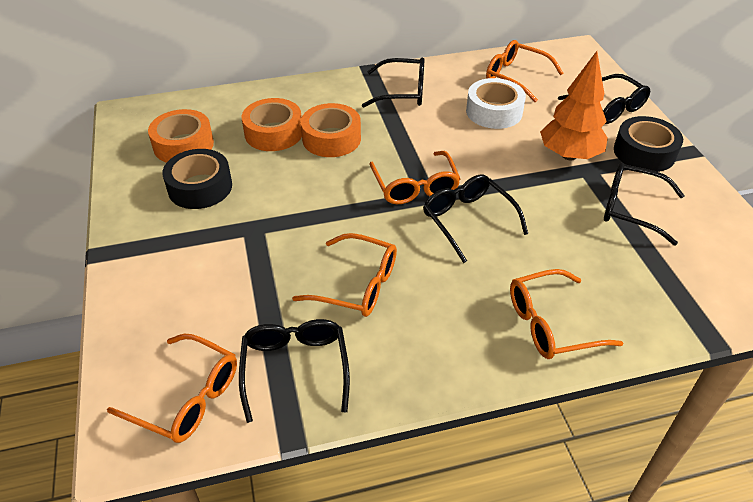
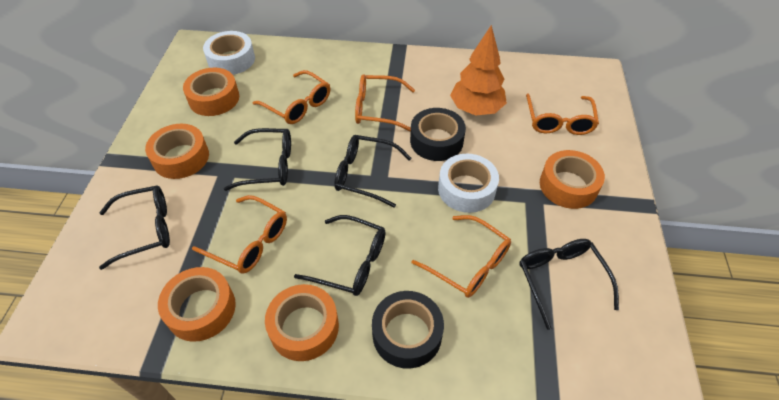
orange tape: [148,109,214,163] [242,98,302,151] [301,103,361,157] = 3 -> [145,124,209,179] [158,267,236,342] [183,68,239,116] [265,284,339,361] [540,150,605,209] = 5
white tape: [466,78,526,129] = 1 -> [203,31,255,75] [438,154,499,213] = 2

